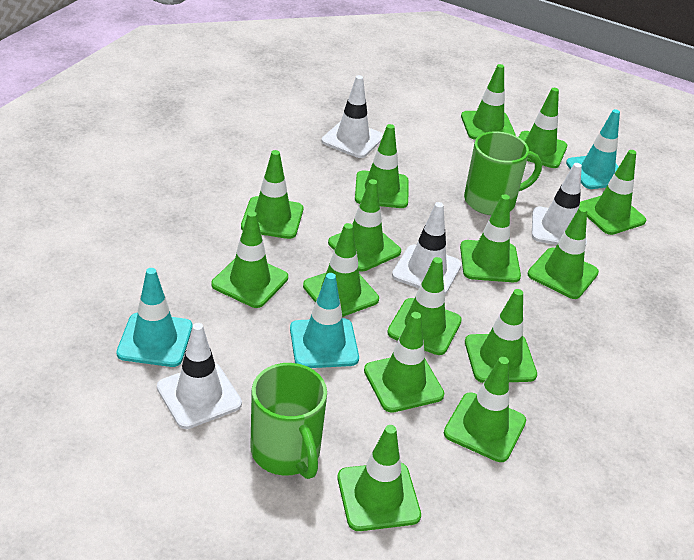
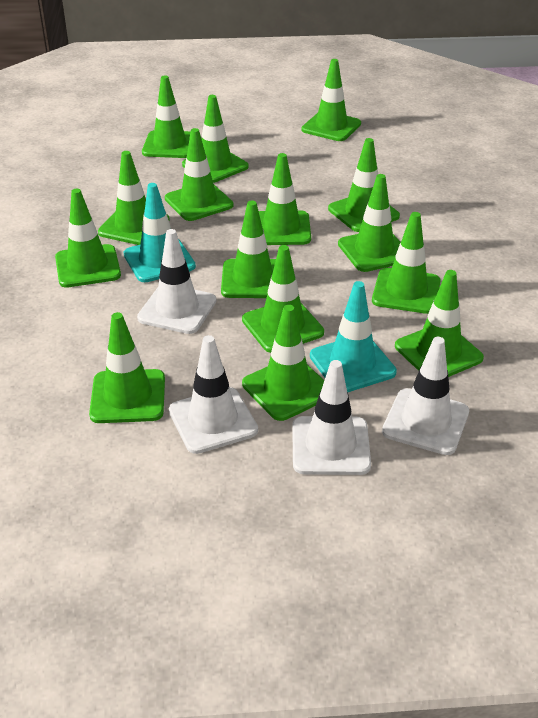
green mug: [251,363,327,479] [464,131,542,215] = 2 -> none = 0
turquoise traffic cone: [116,268,193,367] [290,273,359,368] [566,109,620,189] = 3 -> [123,183,196,282] [310,281,397,392] = 2

